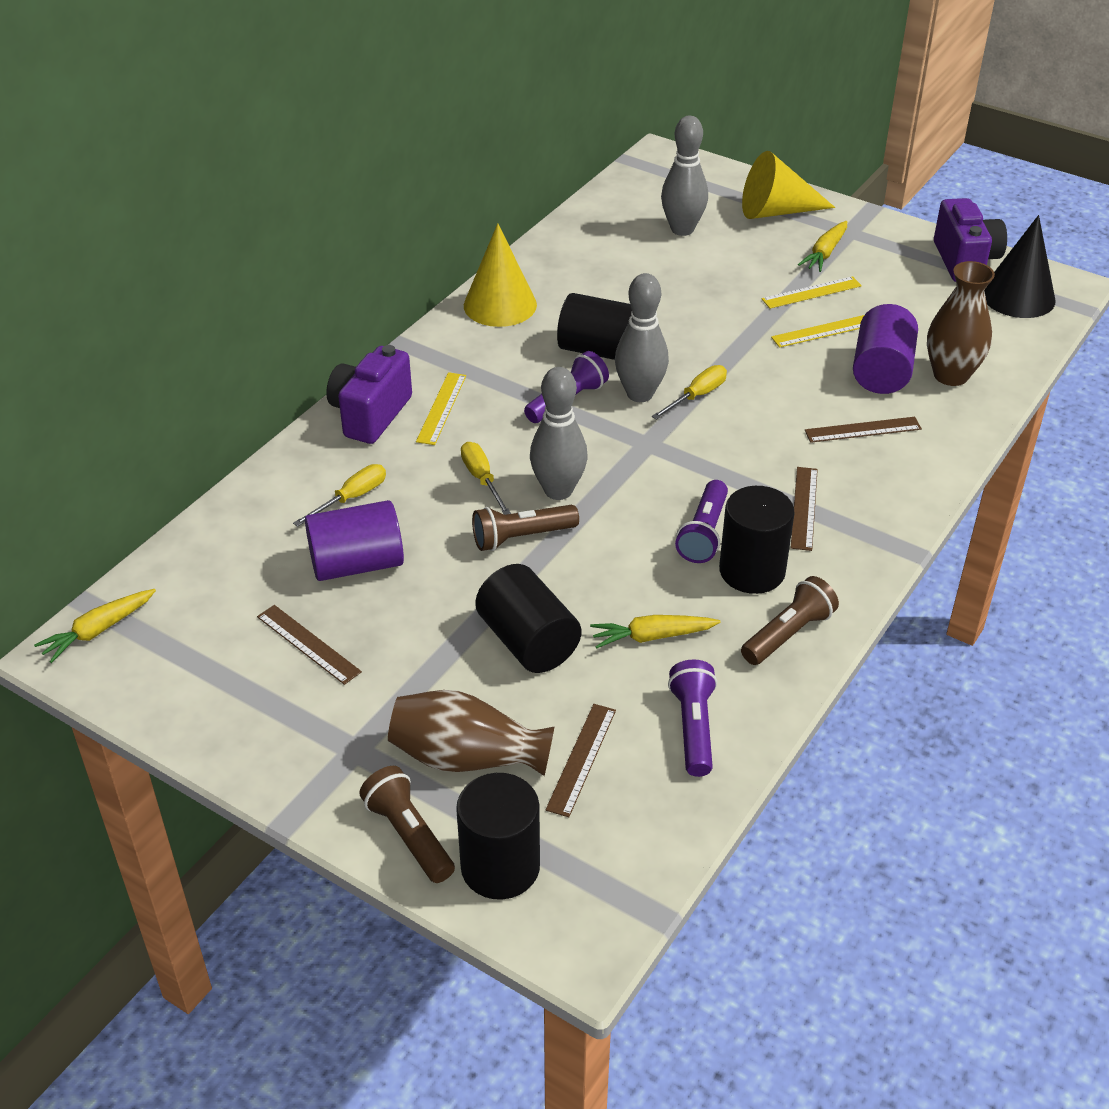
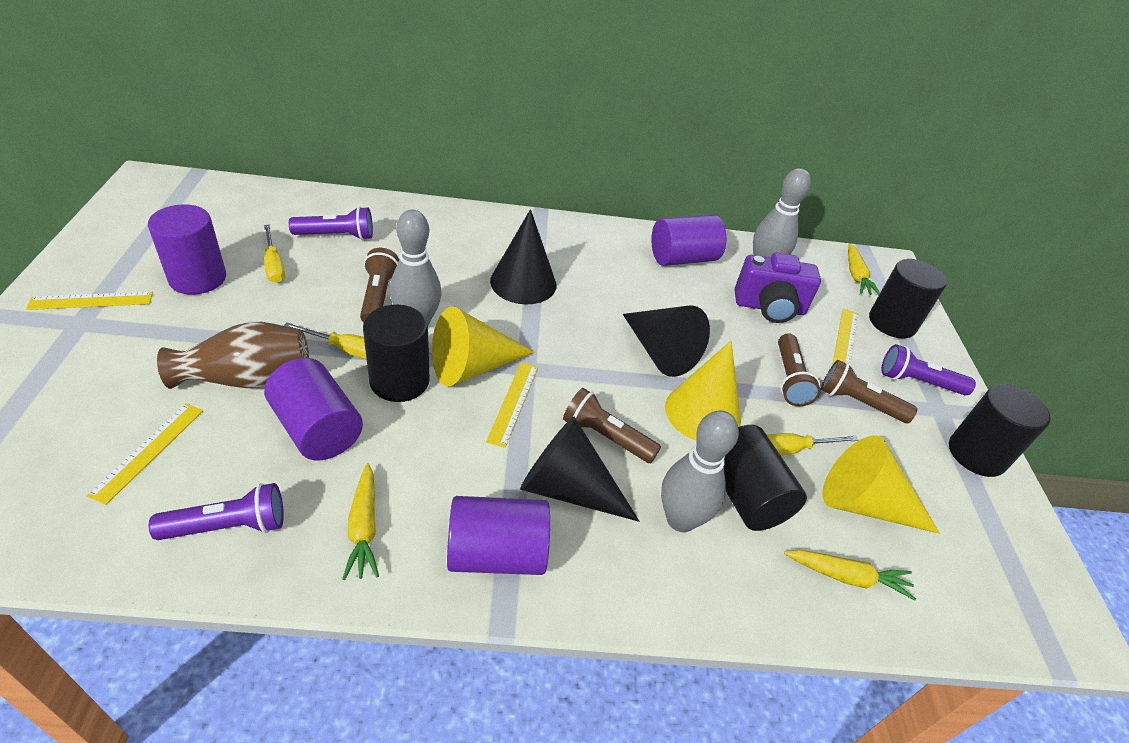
black cone: [984,215,1055,318] = 1 -> [490,209,556,305] [520,417,639,522] [623,305,710,377] = 3
brown flashlight: [359,766,455,883] [472,505,579,551] [741,576,839,665] = 3 -> [360,248,399,322] [563,388,661,463] [778,333,821,406] [821,360,917,423] = 4
brown ruler: [257,605,362,685] [545,704,616,817] [790,467,818,551] [805,417,922,443] = 4 -> none = 0
brown vase: [388,690,555,776] [927,261,995,386] = 2 -> [157,322,309,389] = 1
purple camera: [326,345,412,444] [934,198,1007,282] = 2 -> [735,252,821,323] = 1
purple cylinder: [305,500,404,581] [853,304,918,394] = 2 -> [148,204,226,295] [264,358,363,461] [447,496,550,575] [651,214,726,266] = 4
yellow cone: [464,223,537,327] [742,151,835,219] = 2 -> [432,307,535,386] [665,341,741,440] [822,435,940,534] = 3
yellow ruler: [416,372,466,445] [762,276,862,309] [771,315,864,348] = 3 -> [26,292,153,310] [87,403,203,505] [486,362,538,448] [832,308,858,365] = 4

